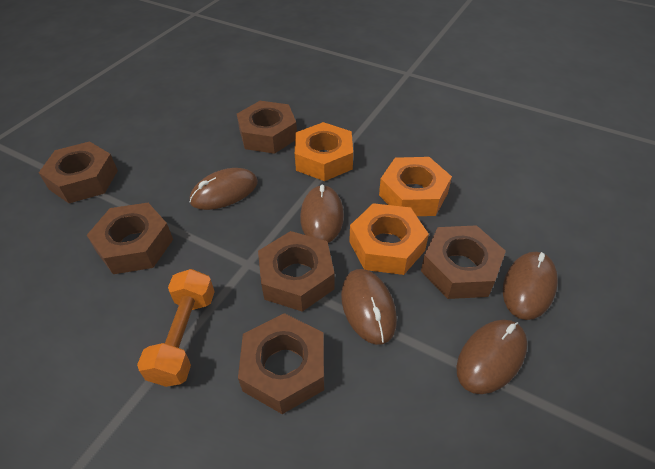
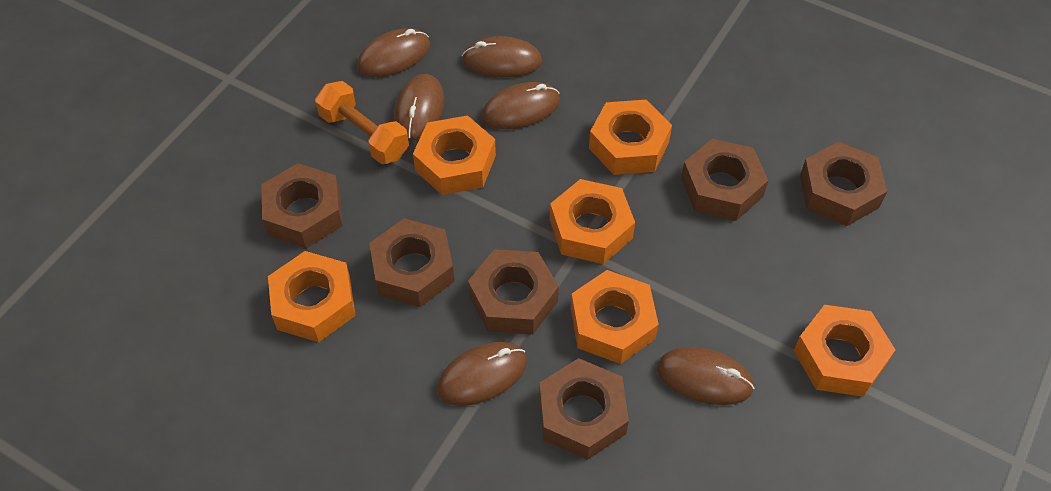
brown mouse: [190,168,258,210] [300,185,344,243] [341,269,397,345] [456,320,527,394] [503,252,558,320] = 5 -> [357,28,430,77] [394,74,444,140] [437,342,527,406] [462,36,542,78] [482,82,560,129] [657,347,754,405] = 6
orange nut: [295,122,353,181] [349,203,429,275] [379,157,452,216] = 3 -> [268,251,356,342] [413,115,496,195] [550,179,635,264] [571,270,659,364] [589,100,672,175] [794,305,895,397] = 6

